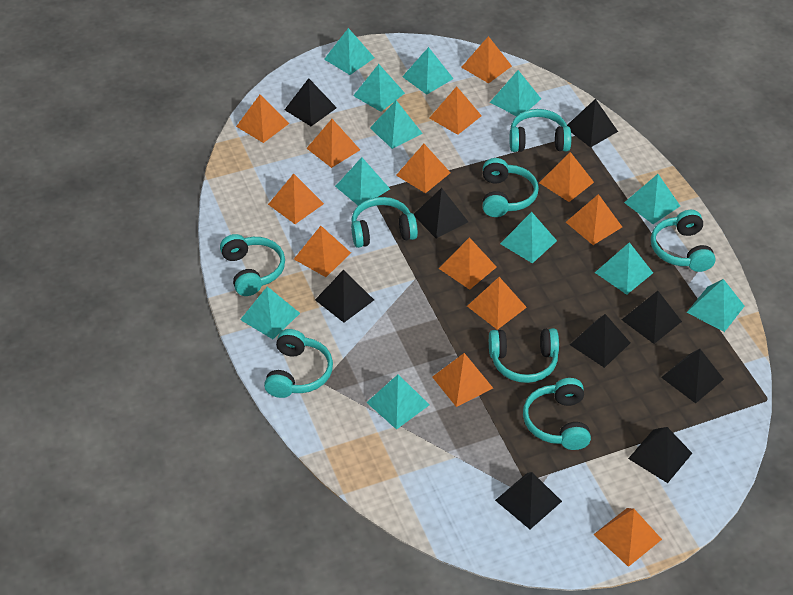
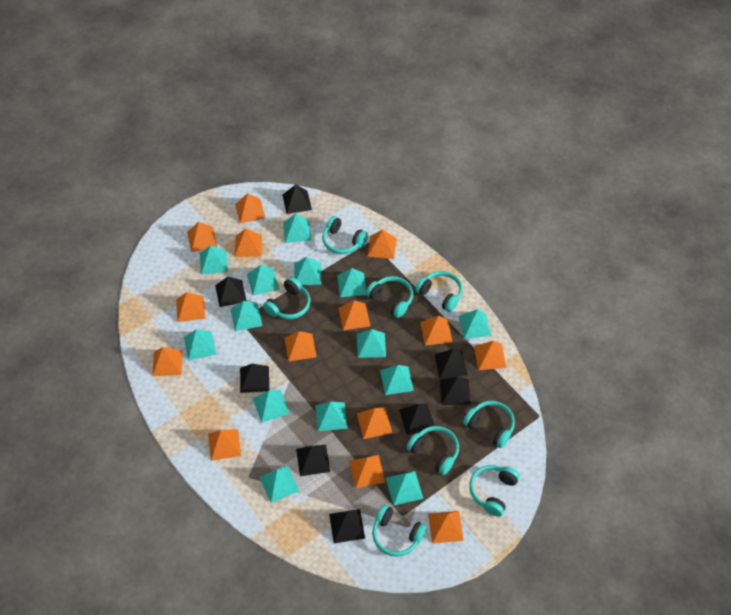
black pyramid: [284,78,337,126] [315,270,374,323] [414,188,468,238] [495,472,562,529] [567,99,618,148] [570,314,630,368] [622,291,682,344] [628,427,692,483] [661,349,724,403] = 9 -> [215,277,246,307] [240,364,269,393] [282,184,312,214] [296,445,330,476] [329,509,365,543] [399,403,434,435] [434,349,468,379] [440,376,471,405] = 8
orange pyramid: [236,95,290,143] [268,174,324,224] [294,226,351,277] [306,119,360,168] [396,144,451,193] [430,86,482,135] [432,353,493,407] [439,237,496,290] [461,36,512,83] [467,277,527,330] [539,152,594,202] [566,194,622,245] [593,508,662,567] = 13 -> [152,347,183,376] [176,292,205,322] [187,222,218,252] [208,429,241,461] [234,229,262,257] [235,193,265,223] [285,331,317,362] [339,300,370,330] [349,455,385,488] [357,408,392,439] [368,230,397,259] [420,316,453,345] [428,511,464,544] [474,341,507,370] = 14
turquoise pyramid: [240,286,300,339] [324,28,375,75] [335,157,390,206] [353,64,405,112] [366,374,429,430] [370,100,423,149] [402,47,454,95] [490,70,541,116] [500,212,557,263] [595,242,653,295] [624,174,680,224] [686,279,745,332] = 12 -> [184,329,216,360] [200,245,228,275] [230,301,263,331] [247,265,279,295] [253,390,290,423] [259,465,299,503] [283,214,311,243] [294,257,321,285] [315,402,348,431] [337,268,366,297] [357,329,386,358] [380,365,414,395] [386,471,423,506] [459,309,491,339] = 14

